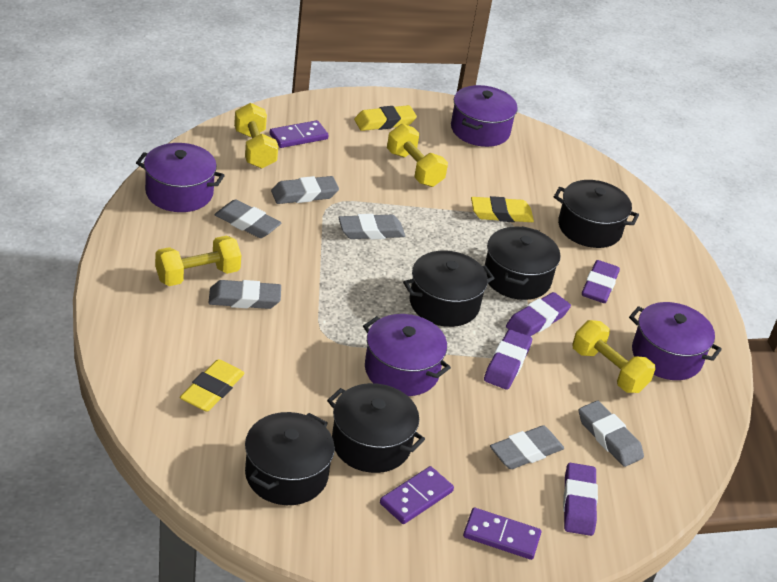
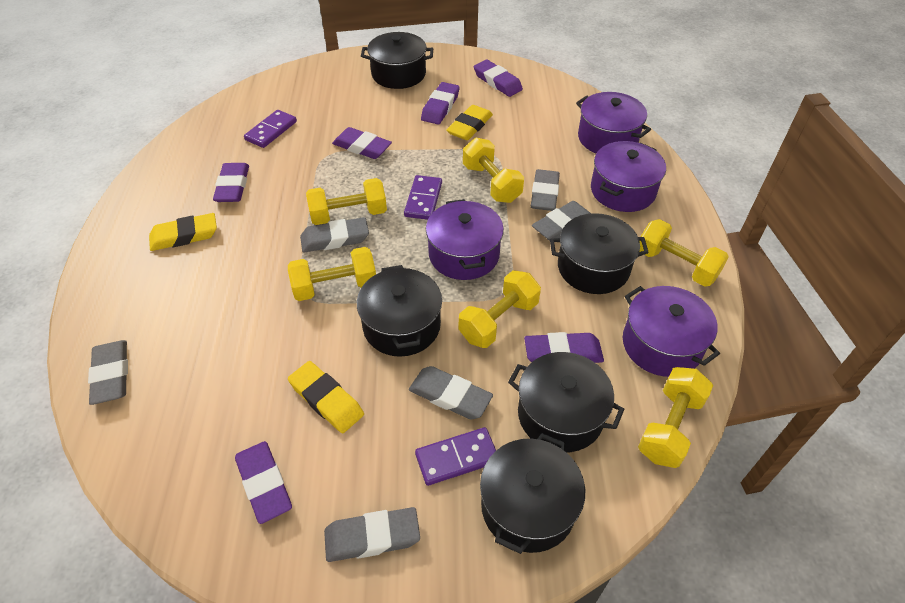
purple eraser: [484,329,532,390] [506,292,571,336] [563,463,598,536] [582,260,620,303] = 4 -> [213,163,249,202] [235,441,292,524] [332,127,392,159] [421,82,460,124] [474,59,523,97] [524,332,604,363] = 6
yellow dumbbell: [155,235,241,286] [234,103,278,169] [387,124,448,187] [572,320,656,393] = 4 -> [288,247,376,301] [306,178,387,225] [459,270,541,348] [463,138,524,203] [638,367,713,468] [640,219,729,287] = 6

